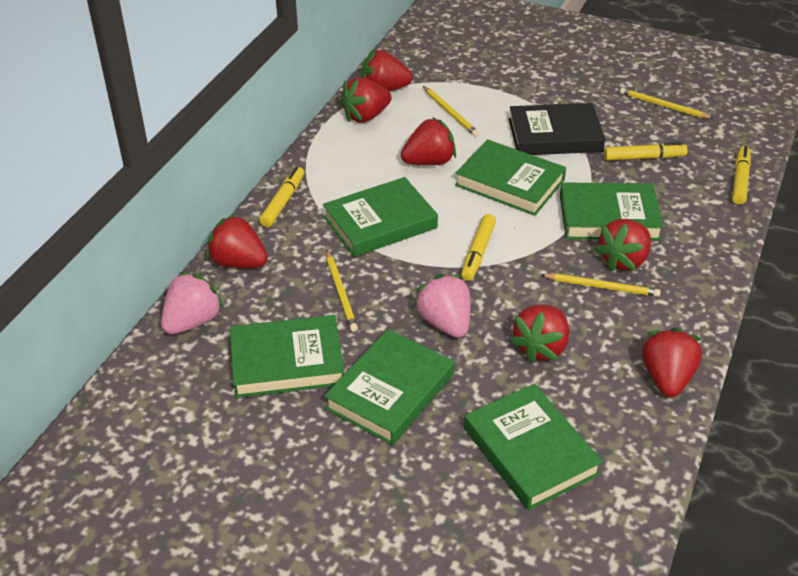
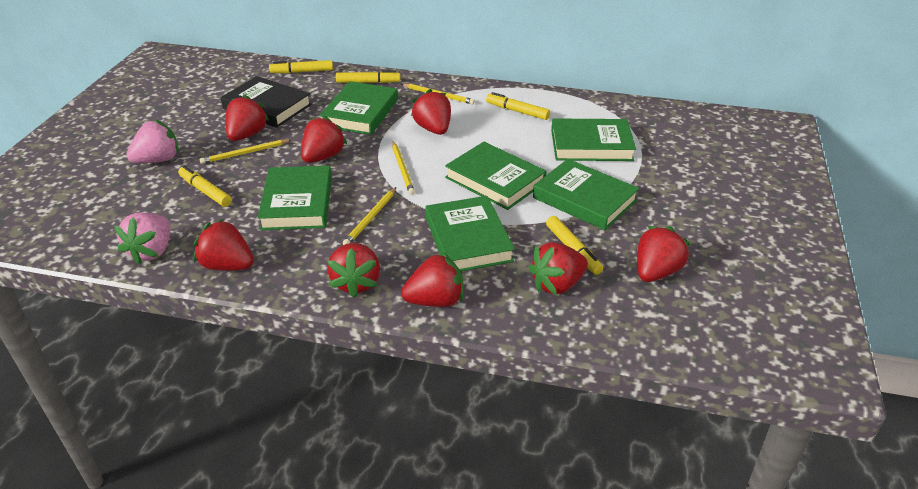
red strawberry: [206,214,268,268] [340,77,392,123] [362,50,413,92] [401,117,456,165] [510,305,569,363] [595,219,651,271] [642,328,702,397] = 7 -> [194,219,254,271] [225,94,269,141] [301,115,347,163] [327,243,380,298] [401,252,464,307] [411,89,451,135] [528,242,588,295] [637,226,691,282] = 8
yellow marker: [259,167,304,227] [461,214,496,281] [604,142,688,160] [732,146,751,205] = 4 -> [178,166,232,207] [269,60,333,74] [336,70,401,83] [486,92,550,120] [546,216,603,275] = 5

